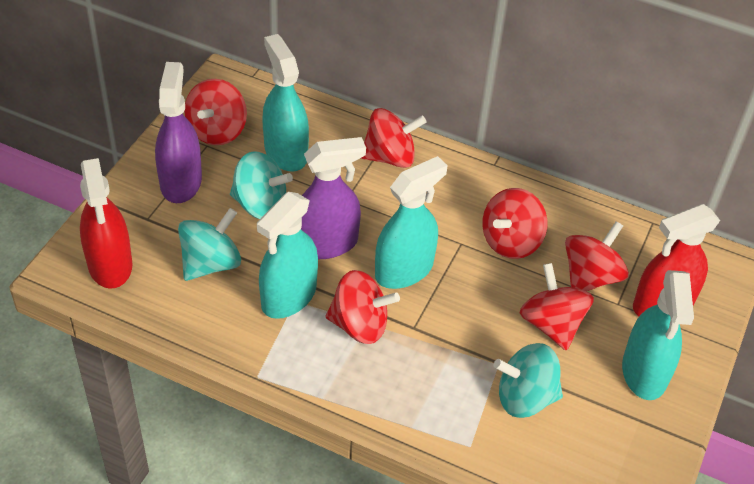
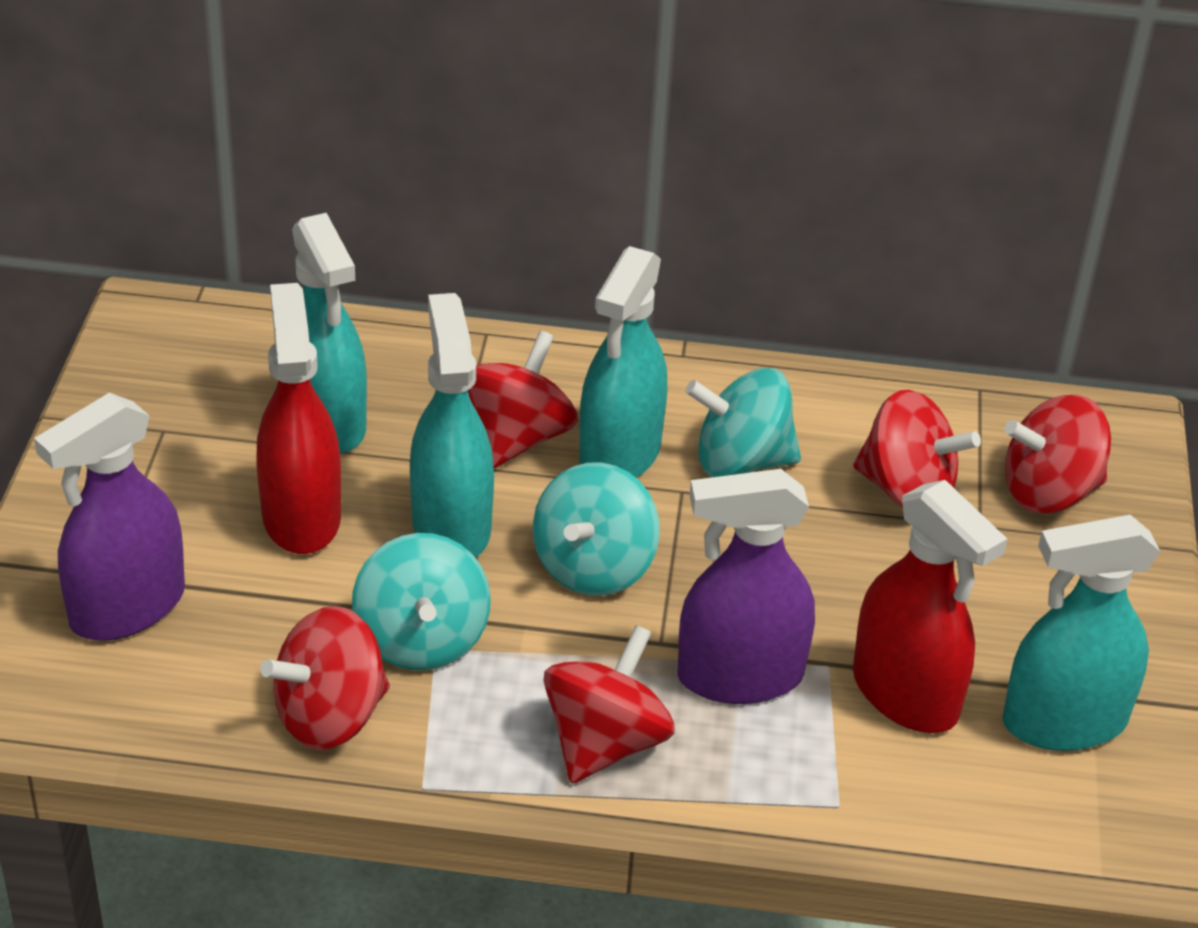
red spinning top: [184,79,247,145] [326,270,400,344] [361,108,426,168] [482,188,548,259] [520,263,594,350] [565,221,629,291] = 6 -> [260,606,390,750] [468,330,578,468] [543,625,675,783] [853,390,981,508] [1004,395,1111,513] = 5

